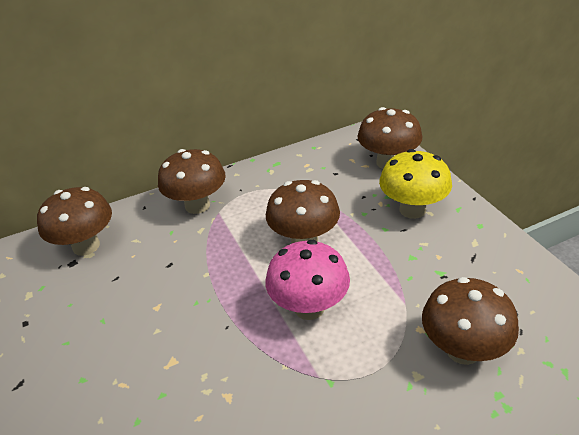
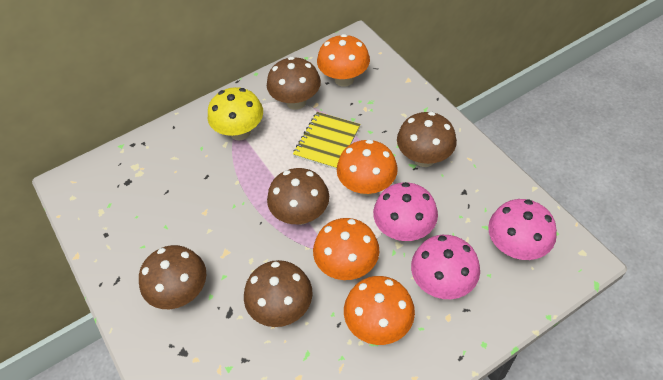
orange mushroom: none = 0 -> [313,218,379,280] [317,34,370,87] [337,139,398,196] [344,276,415,345] = 4
pink mushroom: [266,240,350,320] = 1 -> [373,182,438,241] [411,235,480,299] [488,199,557,260] = 3
yellow notebook: none = 0 -> [293,112,360,170] = 1

